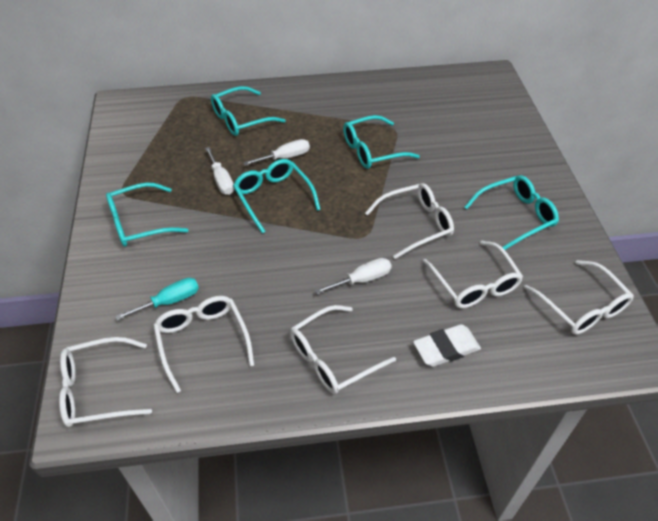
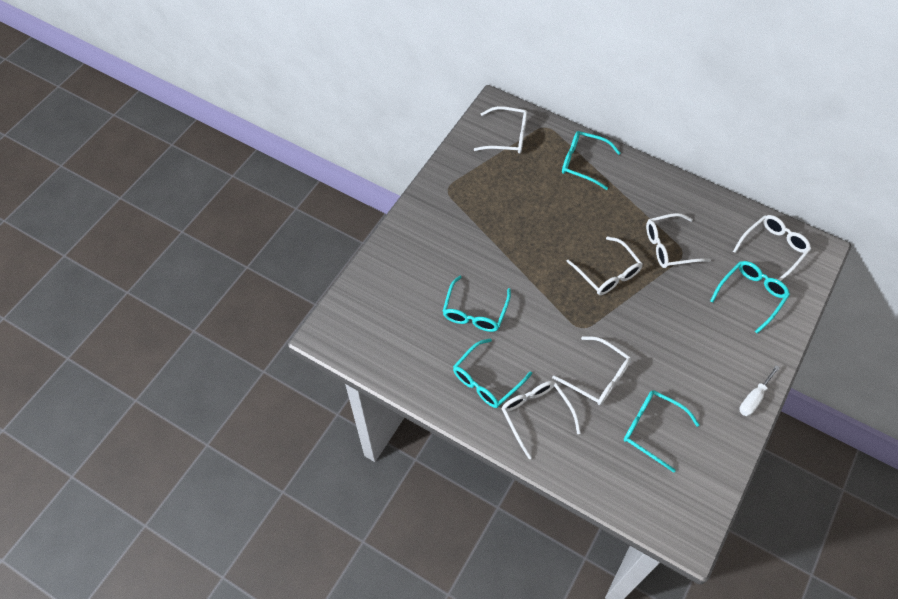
turquoise screwdriver: [115,278,199,321] = 1 -> none = 0
white eraser: [413,324,481,367] = 1 -> none = 0
white screwdriver: [205,147,234,195] [243,139,310,166] [315,258,392,294] = 3 -> [739,365,780,416] = 1

